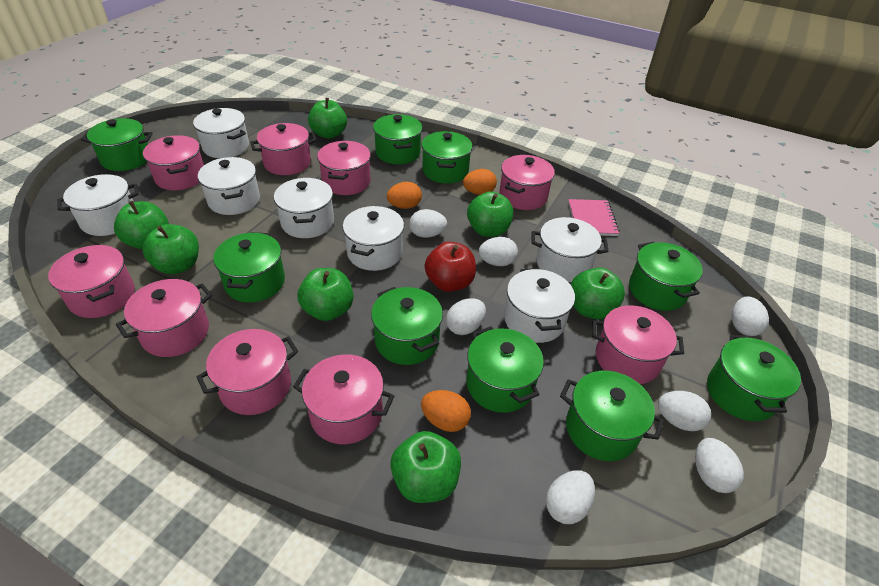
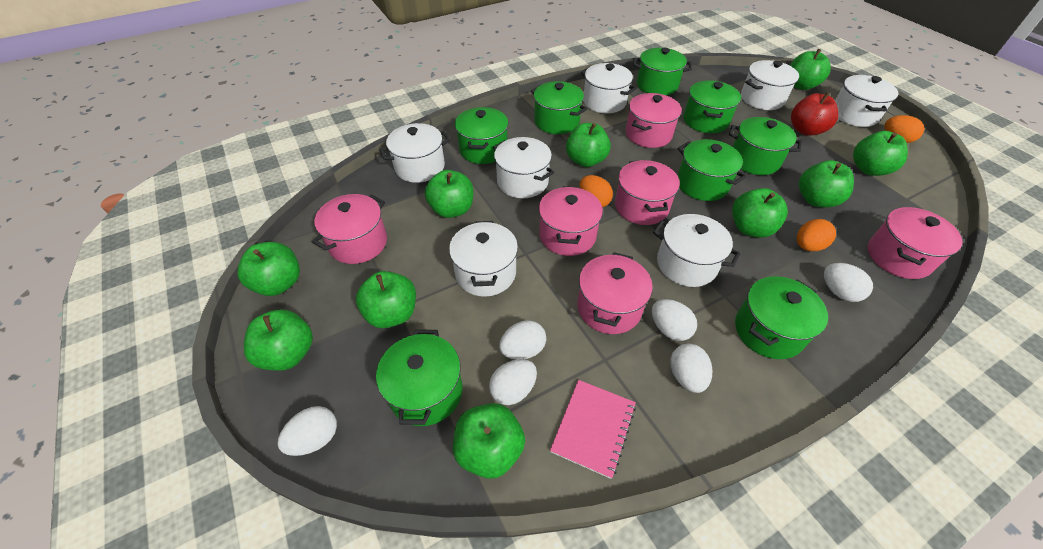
green apple: [114,201,169,249] [143,224,199,274] [297,268,354,321] [308,98,347,139] [390,431,461,503] [467,191,513,237] [571,268,625,319] = 7 -> [238,242,300,296] [244,309,313,371] [356,271,416,328] [425,170,474,218] [453,403,525,479] [566,123,611,167] [732,188,788,238] [790,49,831,90] [799,160,854,207] [853,131,908,176] = 10
green pot: [81,118,153,171] [213,232,285,302] [371,287,443,365] [373,114,422,164] [422,131,473,184] [467,326,544,413] [560,371,664,461] [629,242,703,311] [707,335,801,421] = 9 -> [376,330,463,426] [455,107,508,164] [531,81,587,134] [634,48,692,95] [677,139,746,201] [683,80,741,133] [729,117,802,175] [735,276,828,359] = 8
pink pot: [48,245,135,318] [116,279,212,357] [143,135,204,190] [196,329,298,415] [250,123,317,175] [293,354,394,444] [317,141,371,195] [499,155,555,210] [592,305,684,384] = 9 -> [312,194,387,264] [539,186,603,256] [577,252,653,334] [615,160,680,225] [626,93,682,148] [868,207,962,279] = 6
white egg: [409,209,447,238] [446,298,486,335] [479,237,518,266] [546,470,595,524] [658,391,711,431] [695,438,744,493] [732,296,769,336] = 7 -> [278,406,337,456] [489,359,537,405] [499,320,546,360] [652,299,697,341] [670,343,712,393] [824,263,873,302] = 6

